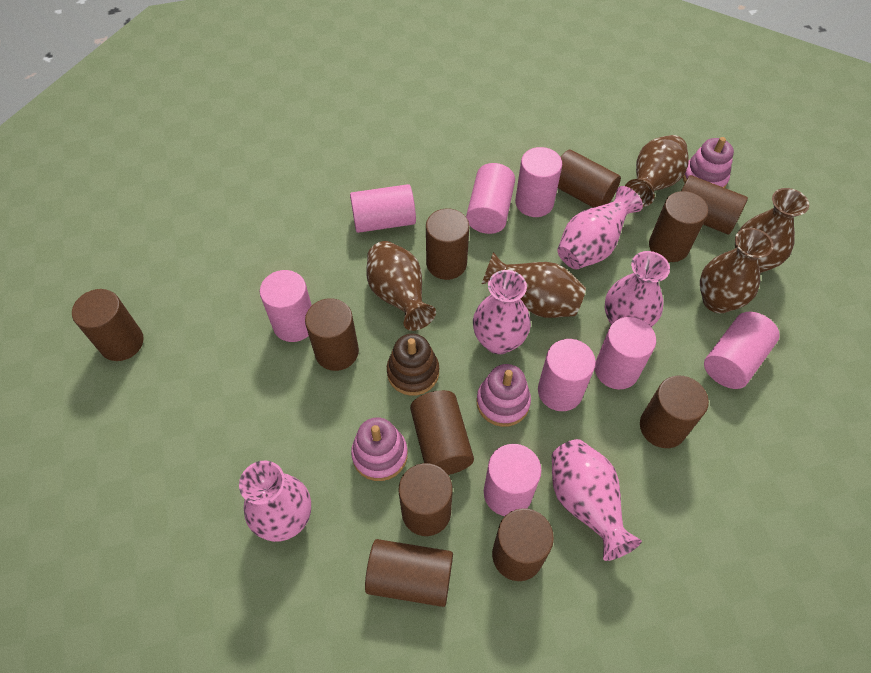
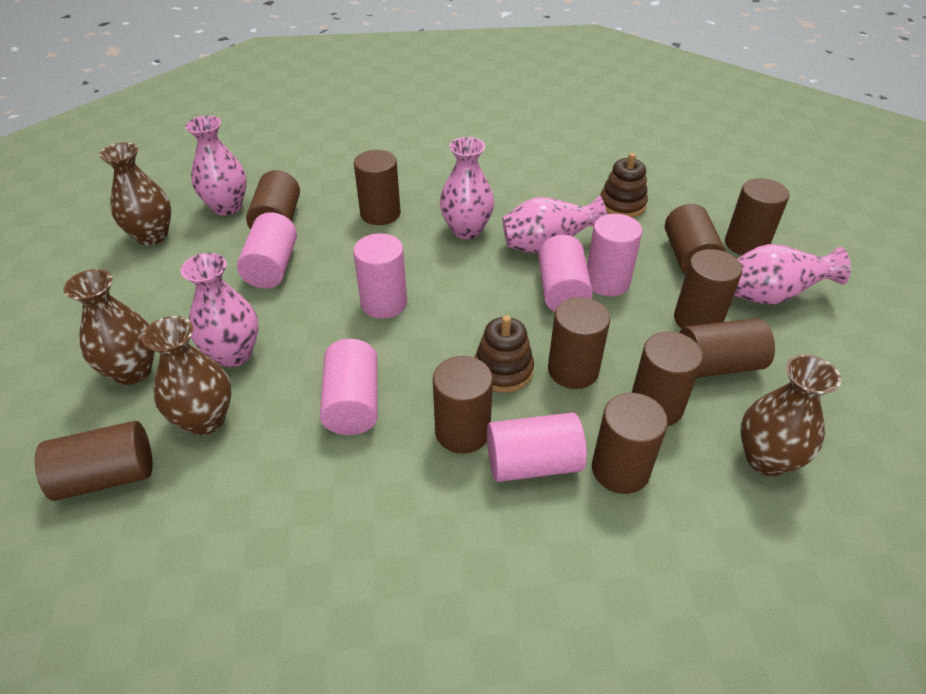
brown stacking toy: [387,333,439,396] = 1 -> [474,315,534,393] [601,153,648,218] = 2
brown vase: [366,241,436,331] [482,252,586,318] [625,135,689,207] [700,228,773,313] [735,188,809,273] = 5 -> [63,269,155,385] [99,142,171,245] [142,316,232,435] [740,355,841,476] = 4
pink cylinder: [260,270,312,342] [350,184,416,233] [466,163,515,234] [484,444,542,516] [515,147,562,217] [538,339,596,411] [595,317,656,389] [704,312,780,389] = 8 -> [237,212,297,288] [320,339,378,435] [353,233,407,319] [487,413,587,482] [538,235,593,312] [587,214,642,296] = 6
pink stacking toy: [351,417,408,481] [476,364,531,427] [682,137,734,188] = 3 -> none = 0

